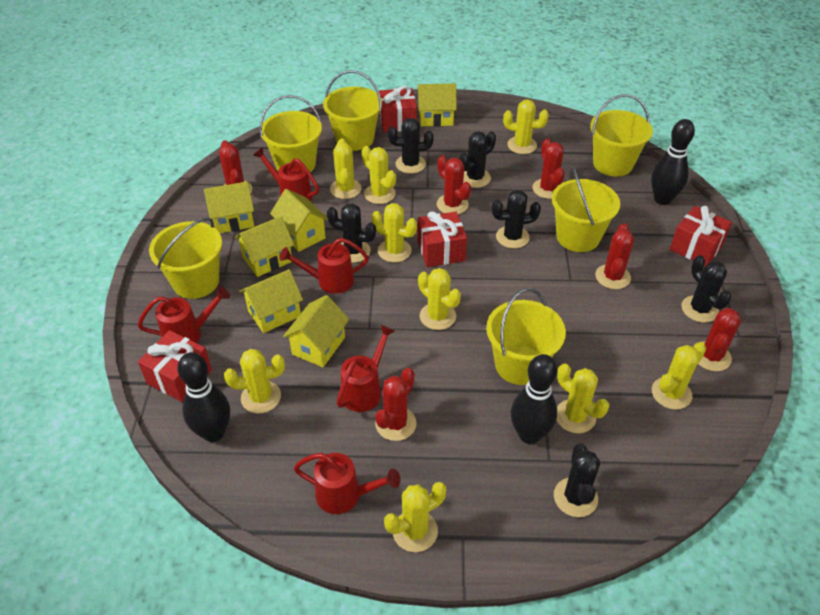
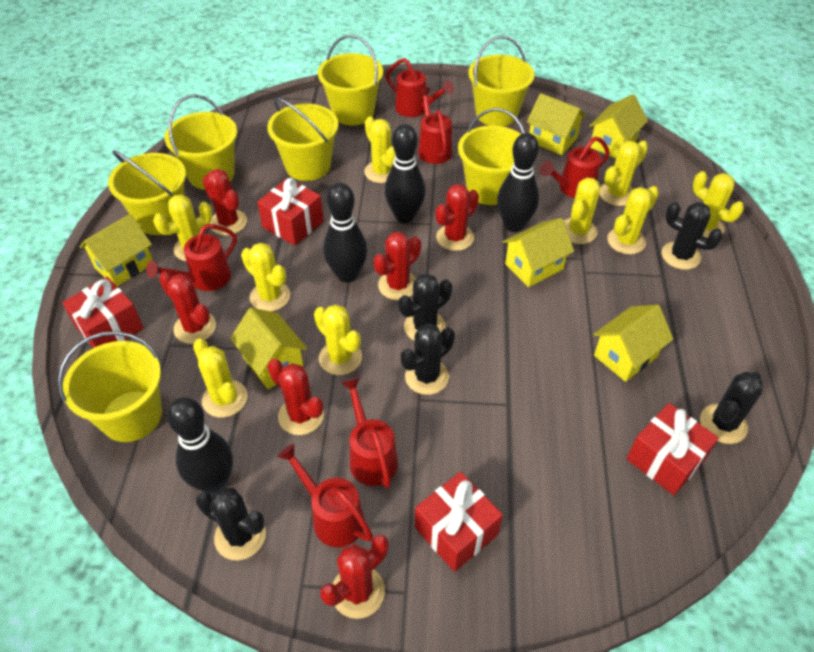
black bowling pin: [177,352,230,442] [511,354,557,444] [651,119,695,205] = 3 -> [167,397,233,494] [323,183,367,283] [385,124,425,223] [497,133,539,232] = 4
black cactus: [327,204,376,263] [388,118,434,174] [459,131,496,188] [492,190,541,249] [554,443,600,517] [682,255,732,323] = 6 -> [196,487,266,560] [399,273,452,341] [401,324,455,395] [662,202,723,270] [700,372,763,444] = 5
red watering can: [138,286,230,343] [253,147,319,202] [279,238,369,294] [294,453,401,514] [337,325,395,412] = 5 -> [146,224,237,291] [277,444,373,547] [341,377,398,489] [386,58,454,117] [417,87,452,164] [540,136,610,198] = 6
yellow bucket: [149,217,222,299] [259,95,322,172] [323,71,382,151] [486,288,566,385] [552,167,620,252] [590,94,653,176] = 6 -> [58,331,162,442] [108,150,186,235] [164,94,237,190] [267,98,338,181] [318,34,383,125] [458,108,525,205] [468,36,534,127] = 7

